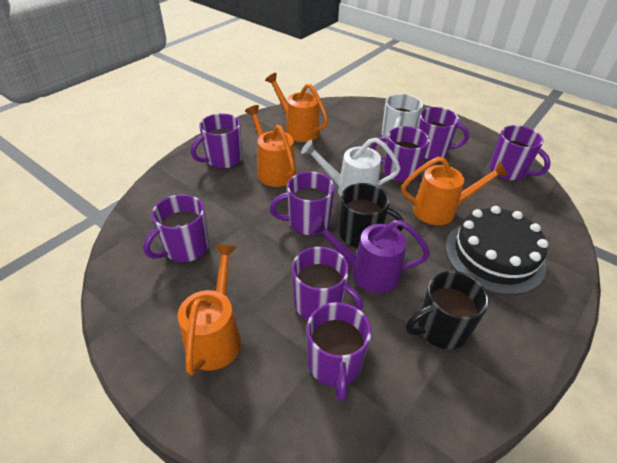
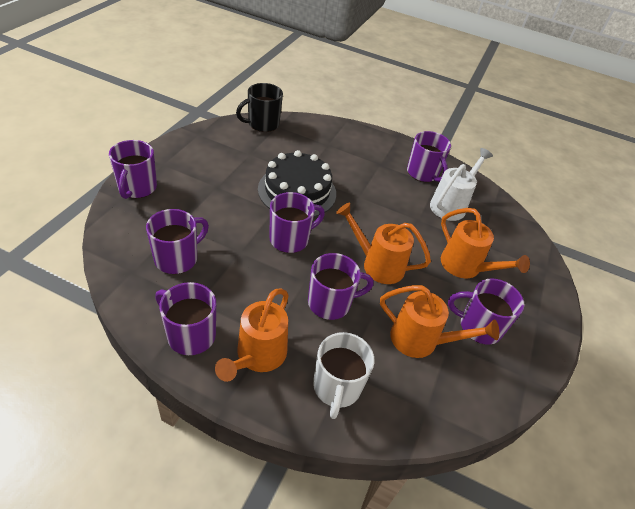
black mug: [339,183,404,248] [406,271,489,350] = 2 -> [236,83,283,132] = 1
purple mug: [143,194,209,263] [191,113,242,169] [270,172,335,236] [292,247,363,320] [307,302,371,401] [370,126,430,183] [418,107,470,160] [490,125,551,181] = 8 -> [109,140,157,199] [146,209,209,274] [155,282,216,355] [269,192,325,253] [308,253,374,320] [407,131,451,182] [448,278,525,345] = 7
purple watering can: [309,216,430,293] = 1 -> none = 0

